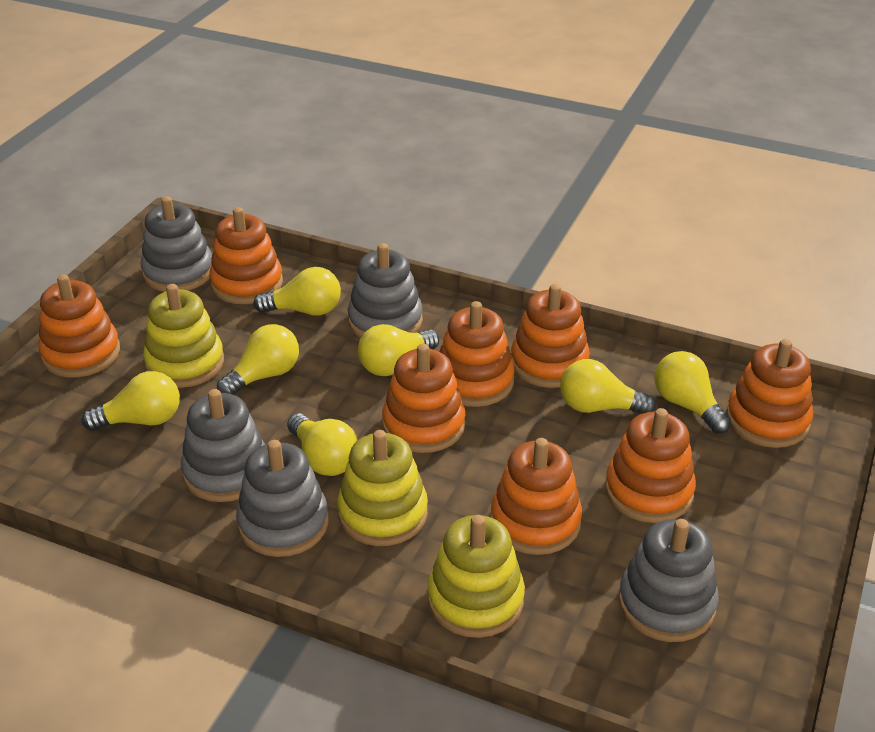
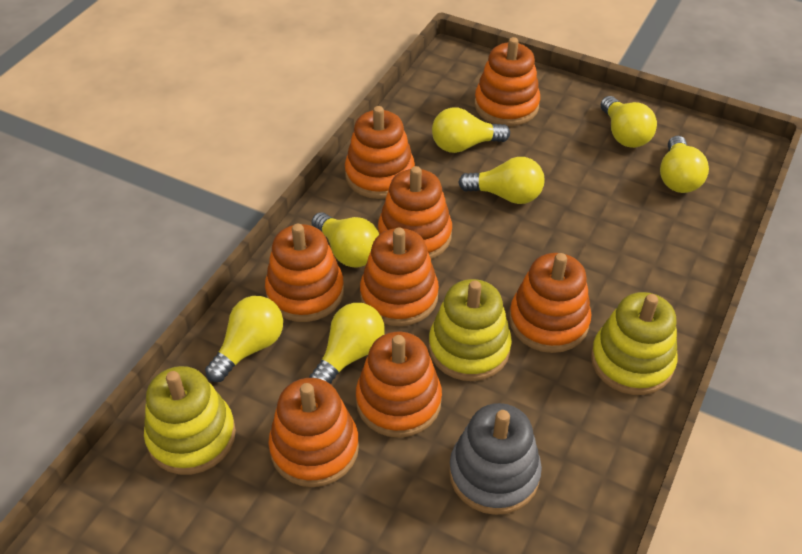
grey stacking toy: [141,196,212,292] [181,389,265,502] [236,440,329,557] [348,243,423,338] [618,519,719,642] = 5 -> [449,403,542,515] = 1

